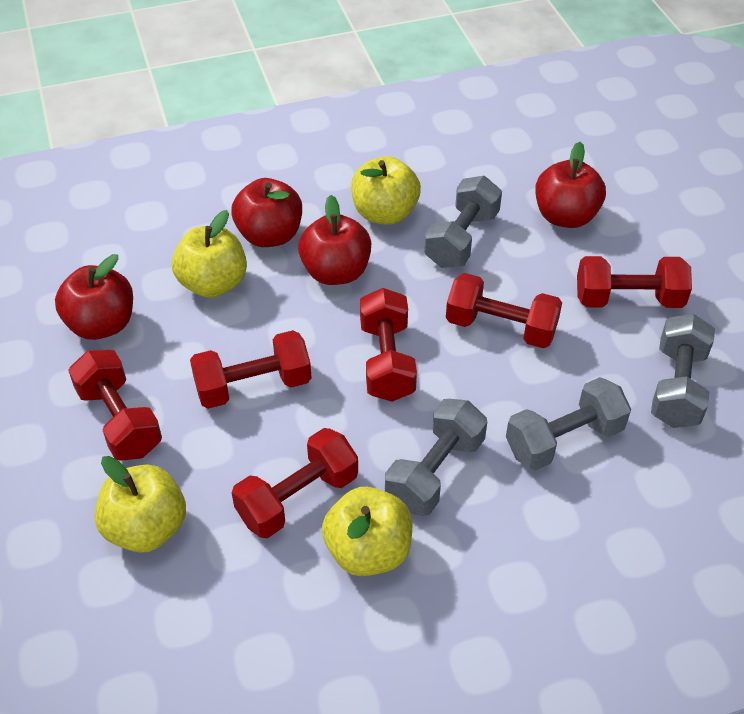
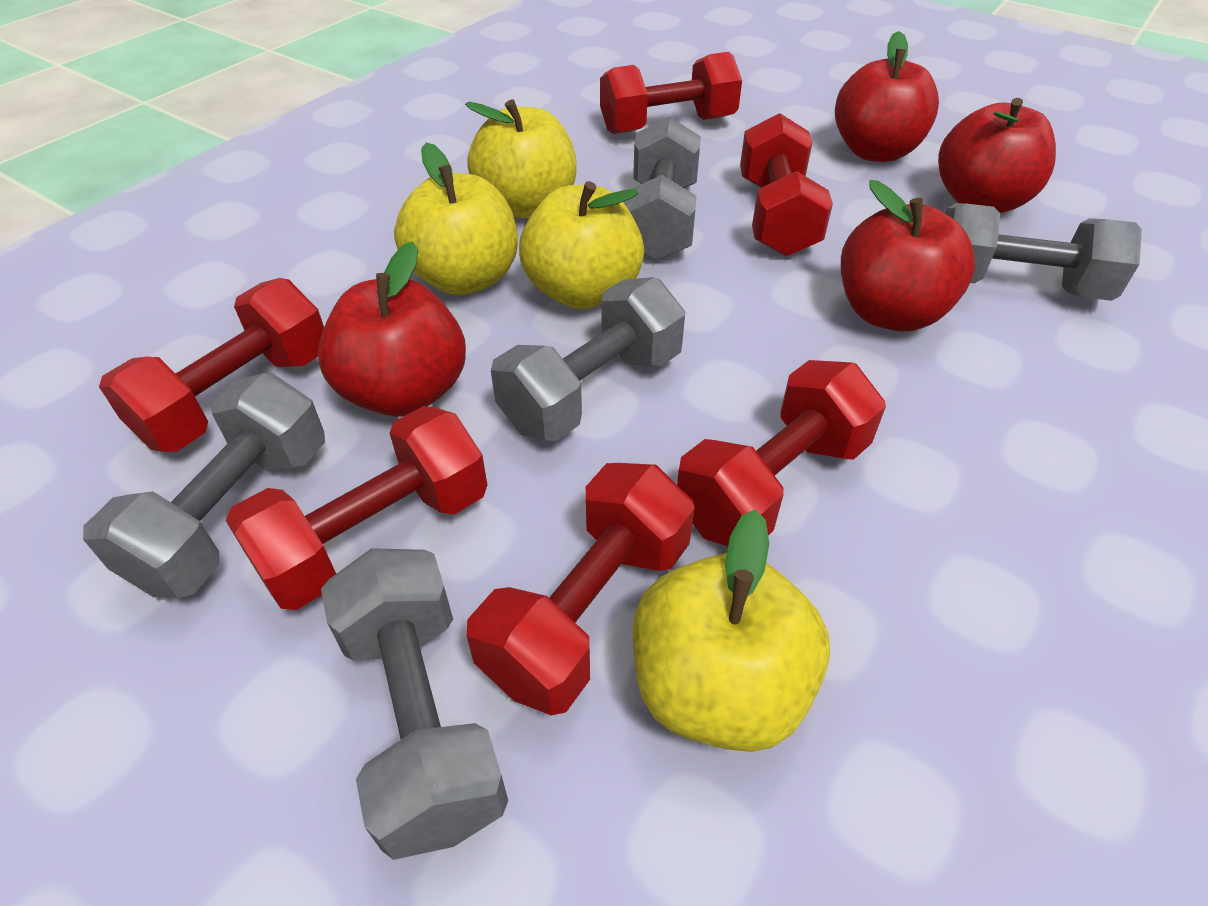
grey dumbbell: [385,399,487,516] [424,176,502,268] [506,377,631,471] [651,314,715,428] = 4 -> [83,373,325,598] [321,548,508,860] [491,277,685,441] [623,117,701,260] [945,203,1142,301] = 5

